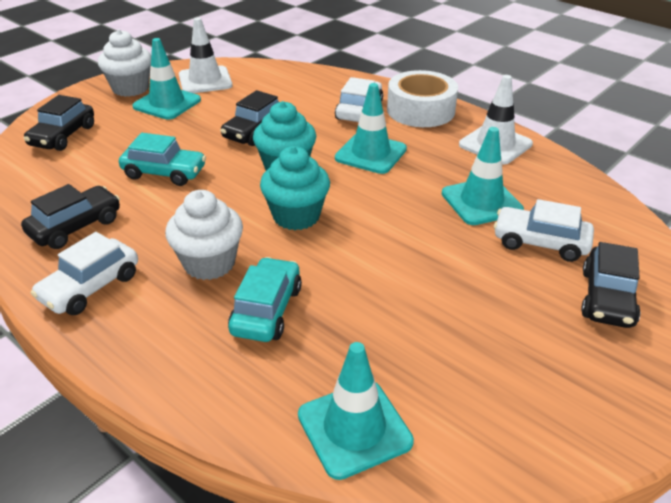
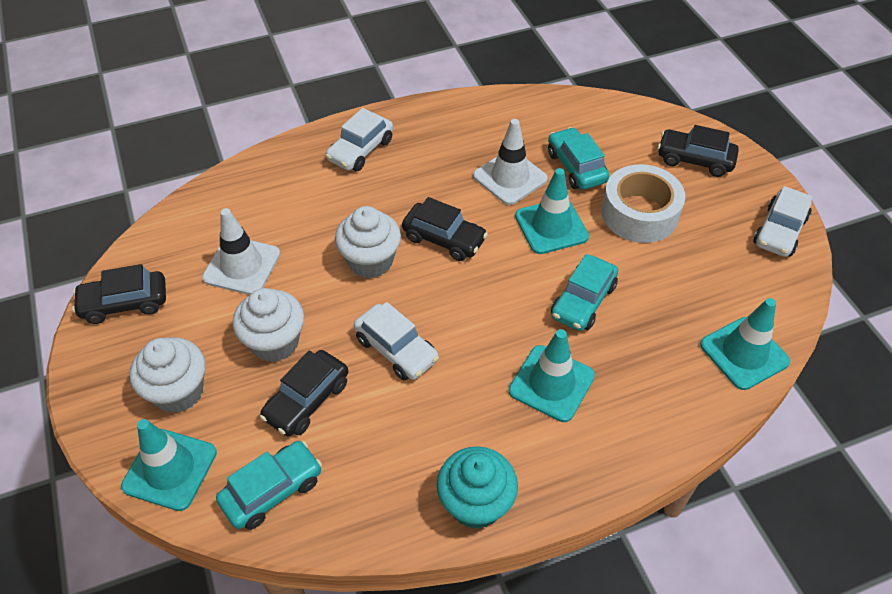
turquoise car: [119,133,206,186] [228,257,302,342] = 2 -> [216,441,322,530] [548,127,609,190] [551,254,618,331] = 3
turquoise cupcake: [253,101,316,170] [260,146,330,230] = 2 -> [437,446,518,529] = 1
white cupcake: [98,29,151,97] [165,190,243,280] = 2 -> [130,337,206,413] [232,288,304,362] [335,206,401,278] = 3

